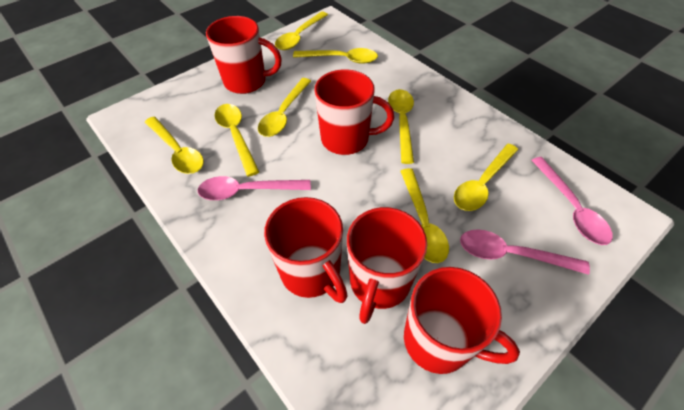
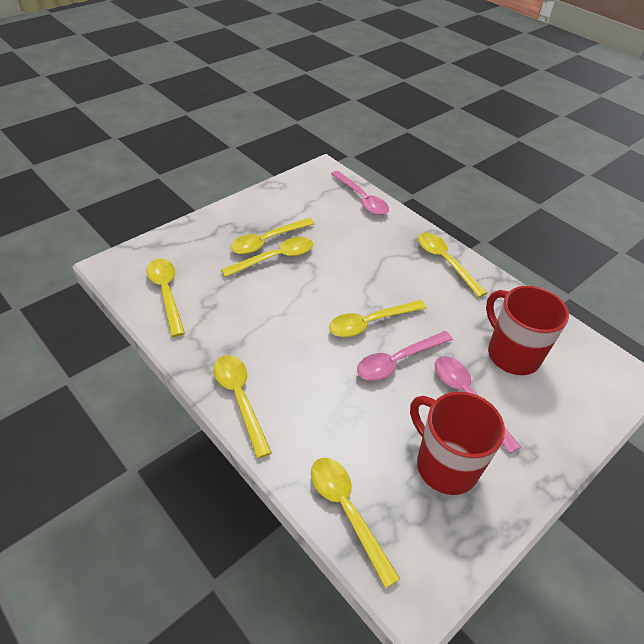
red mug: [206,16,282,94] [264,197,348,303] [314,69,394,155] [347,207,427,324] [404,267,520,374] = 5 -> [410,391,505,495] [486,286,569,375] = 2
yellow spoon: [145,117,204,174] [214,104,259,177] [258,78,311,137] [275,12,328,50] [293,48,378,64] [388,89,414,164] [400,168,449,263] [454,143,518,211] = 8 -> [146,259,185,337] [213,355,272,458] [221,237,313,277] [230,218,315,254] [311,458,400,588] [329,300,427,337] [418,233,487,297] = 7

